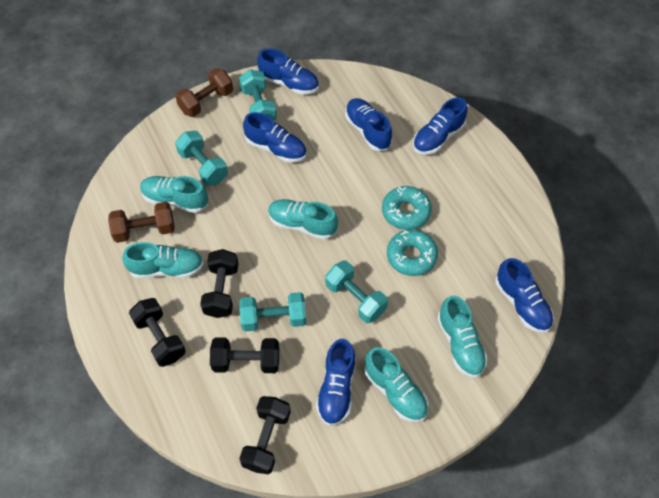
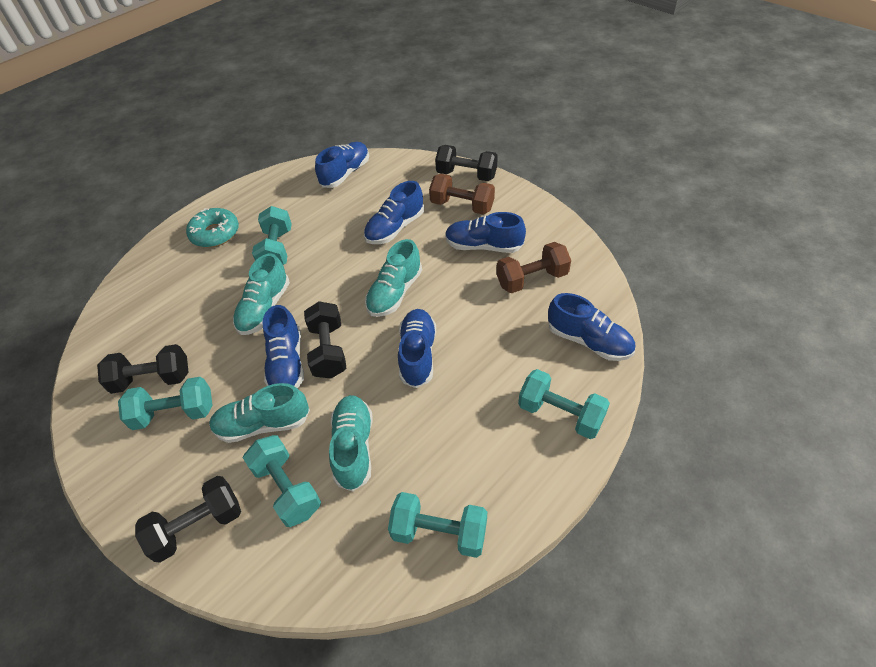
turquoise donut: [382,186,432,230] [387,229,438,276] = 2 -> [186,208,239,247] = 1
turquoise dumbbell: [175,131,228,186] [239,69,277,121] [239,292,306,332] [325,261,388,323] = 4 -> [118,377,212,430] [243,435,321,527] [252,206,292,265] [388,492,487,558] [518,369,610,439] = 5
turquoise shoe: [122,242,204,278] [140,176,208,213] [268,199,338,240] [364,347,428,423] [437,296,488,378] = 5 -> [209,383,310,443] [233,254,290,335] [329,395,372,491] [365,239,422,317] = 4

